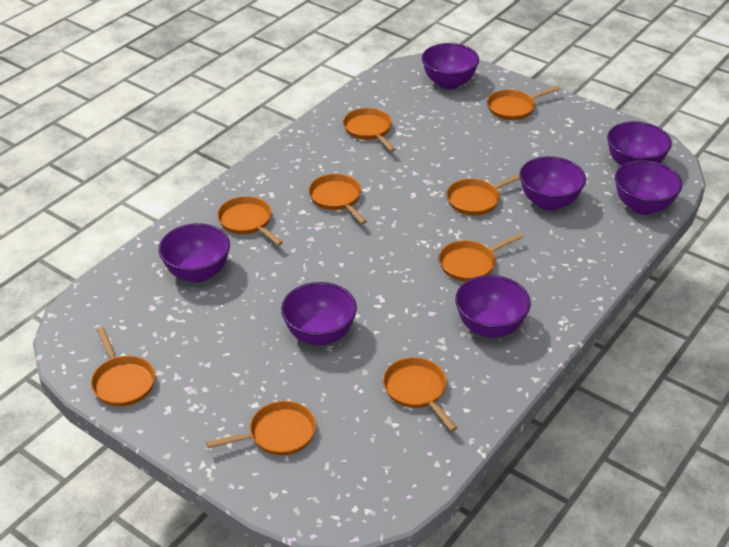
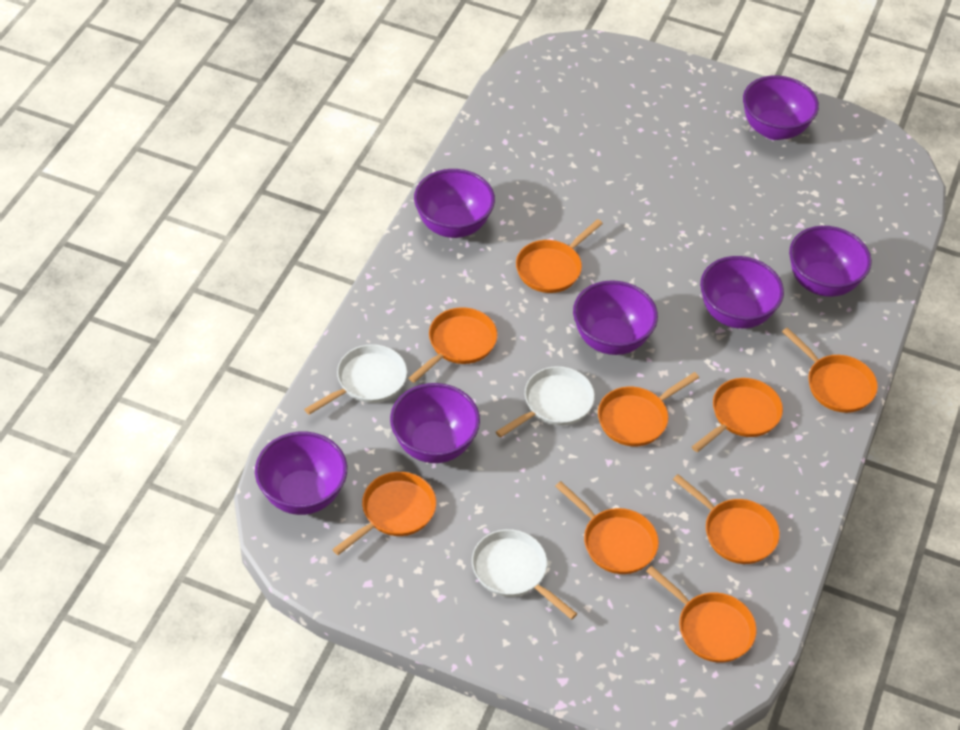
white pan: none = 0 -> [304,344,407,415] [472,529,577,620] [496,366,595,438] = 3

